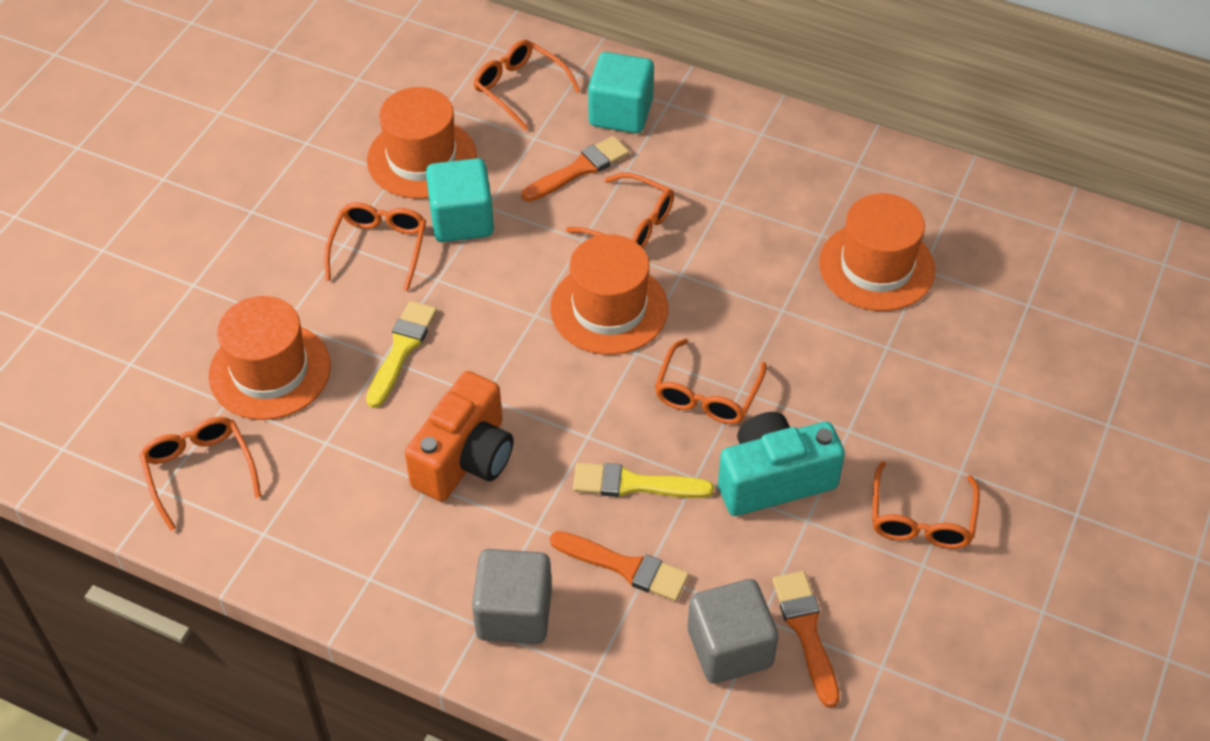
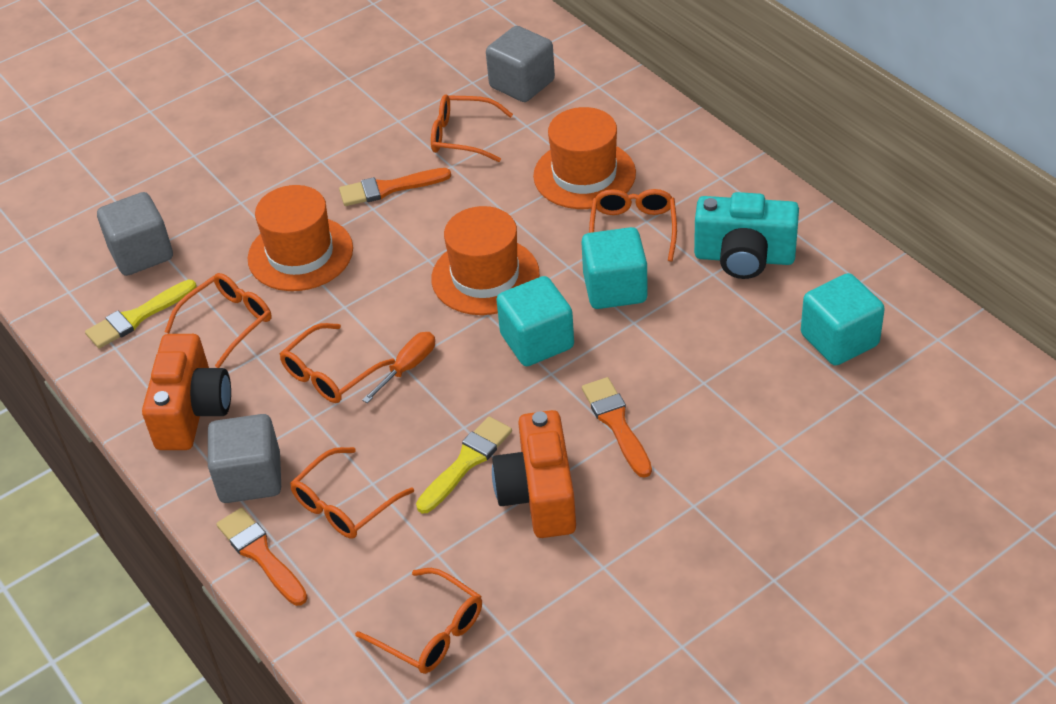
grey cube: [472,549,552,644] [688,579,779,684] = 2 -> [97,192,173,276] [208,414,281,503] [486,26,555,102] = 3
orange camera: [405,371,514,501] = 1 -> [142,334,231,450] [492,410,576,538] = 2
orange hat: [209,296,331,420] [367,87,477,199] [550,234,668,355] [819,193,935,311] = 4 -> [248,185,353,291] [431,206,540,315] [533,107,636,209] = 3
orange screwdriver: none = 0 -> [362,332,435,403] = 1
turquoise cube: [426,158,494,242] [588,52,654,133] = 2 -> [496,276,574,366] [581,227,648,309] [801,273,885,366] = 3

